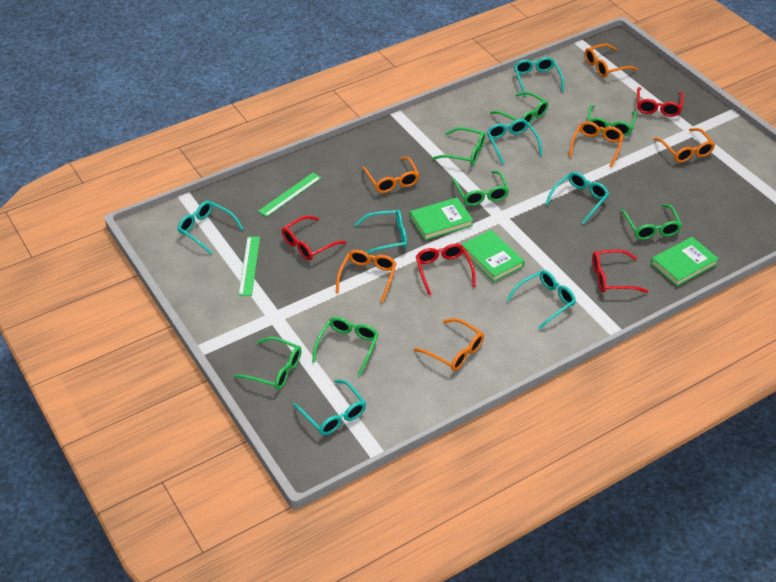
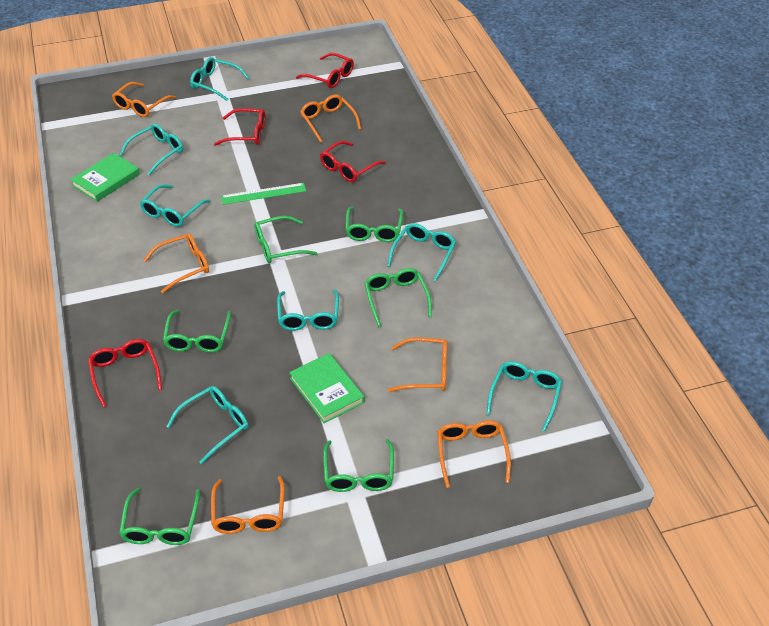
green book: [410,197,473,240] [461,230,525,282] [651,237,719,286] = 3 -> [70,153,140,202] [289,353,365,423] = 2
green glasses: [234,337,302,390] [312,317,379,376] [432,127,486,166] [452,171,509,206] [490,92,548,123] [587,105,637,136] [621,204,682,240] = 7 -> [119,488,200,545] [163,310,231,352] [254,216,317,263] [323,439,394,492] [345,207,403,242] [365,268,432,327] = 6
green ruler: [239,237,260,296] [258,173,321,217] = 2 -> [221,183,306,205] = 1

